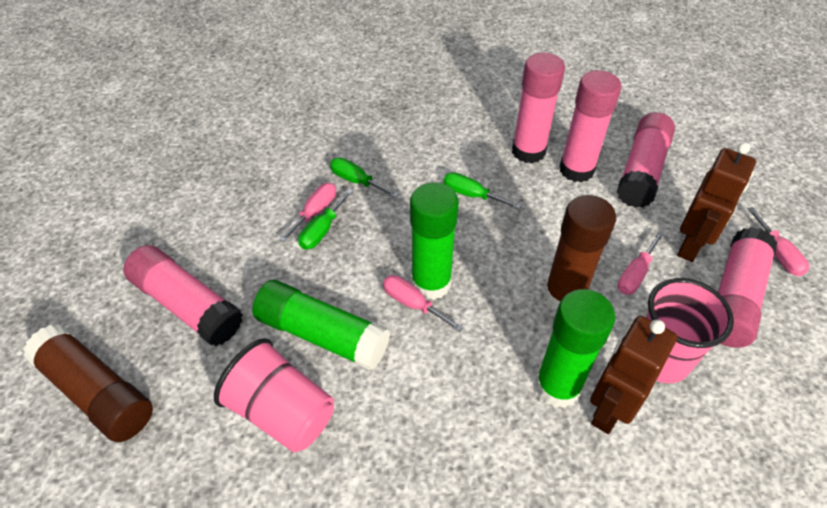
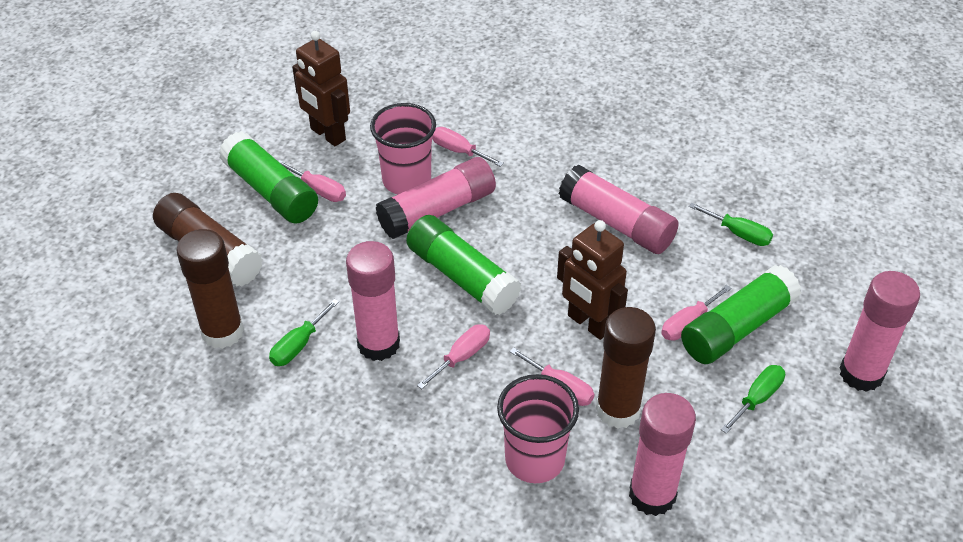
brown glue stick: [23,324,153,442] [544,195,616,309] = 2 -> [153,193,263,287] [177,229,244,349] [596,307,656,429] = 3
pink screwdriver: [279,183,336,242] [383,275,464,332] [617,232,664,295] [747,207,809,276] = 4 -> [278,160,346,202] [417,324,490,389] [432,127,504,167] [510,347,594,406] [661,285,732,341] = 5

